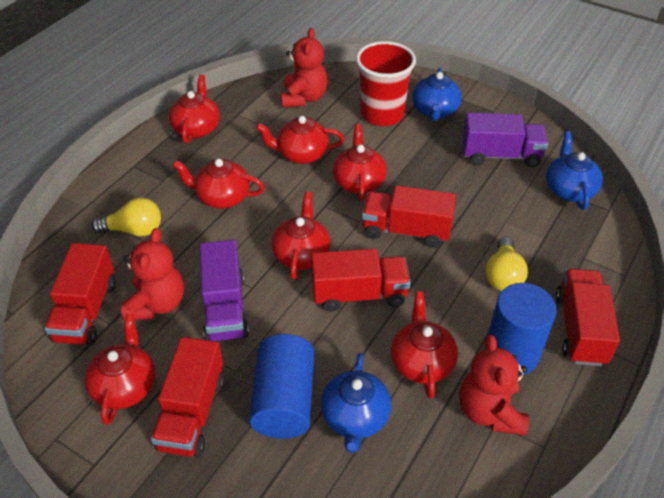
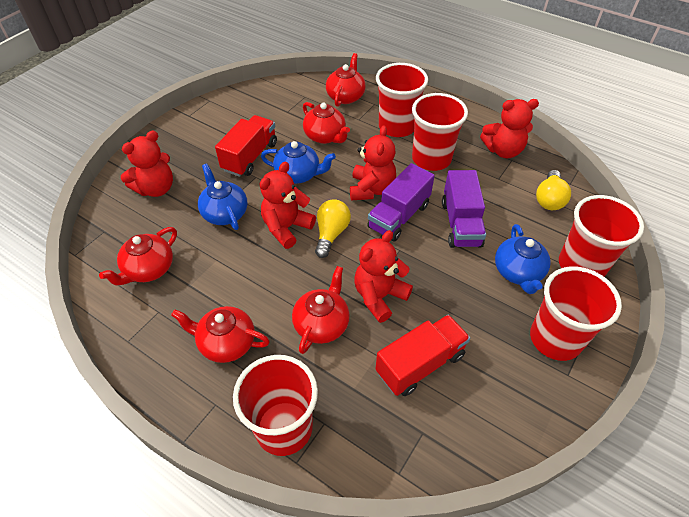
blue cylinder: [249,334,314,439] [485,283,557,375] = 2 -> none = 0
red cup: [356,41,416,126] = 1 -> [233,355,318,456] [376,63,428,137] [412,93,468,171] [530,266,622,361] [559,195,644,277] = 5
red teapot: [85,314,156,425] [169,74,220,144] [172,159,265,209] [256,116,344,164] [271,192,331,280] [333,124,387,201] [391,292,458,399] = 7 -> [99,227,177,286] [171,306,270,363] [292,266,350,354] [303,102,350,144] [326,53,366,107] = 5
red teddy bear: [121,228,184,321] [281,28,327,108] [460,335,529,436] = 3 -> [121,131,173,197] [260,162,316,249] [350,125,396,201] [354,230,413,323] [480,99,539,158] = 5
red truck: [44,243,116,345] [151,337,225,457] [311,249,411,312] [362,185,456,248] [556,269,620,366] = 5 -> [215,115,277,177] [375,315,470,396] = 2

